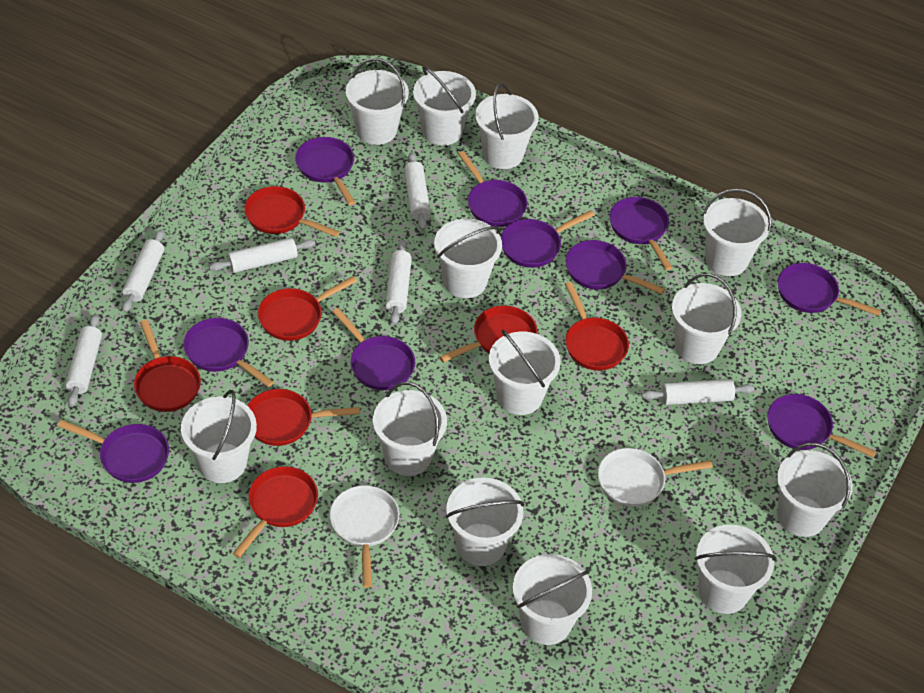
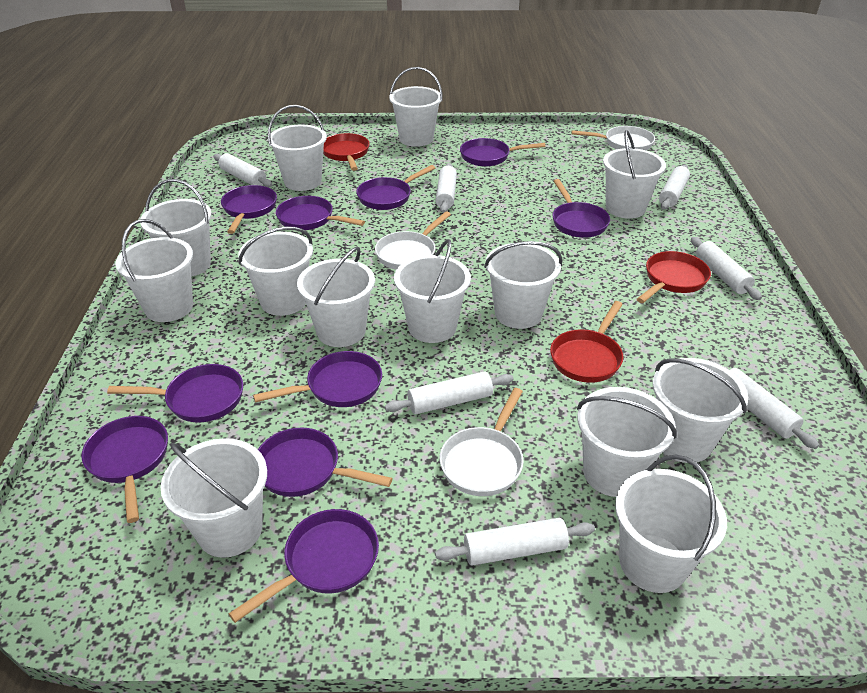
red pan: [134,320,201,412] [232,466,318,558] [244,186,340,237] [247,389,360,446] [258,276,357,341] [439,306,537,363] [565,282,629,371] = 7 -> [323,133,370,171] [550,301,623,383] [637,251,711,303] = 3
white pan: [329,485,399,588] [598,448,713,507] = 2 -> [375,211,451,270] [440,388,524,496] [571,126,655,150] = 3
white rolling pin: [66,314,102,407] [122,229,164,313] [209,238,315,273] [385,240,412,325] [404,152,431,231] [642,379,755,405] = 6 -> [213,153,272,187] [385,372,514,414] [435,518,595,566] [436,163,457,213] [659,164,690,210] [691,237,762,300] [710,360,819,449] = 7

